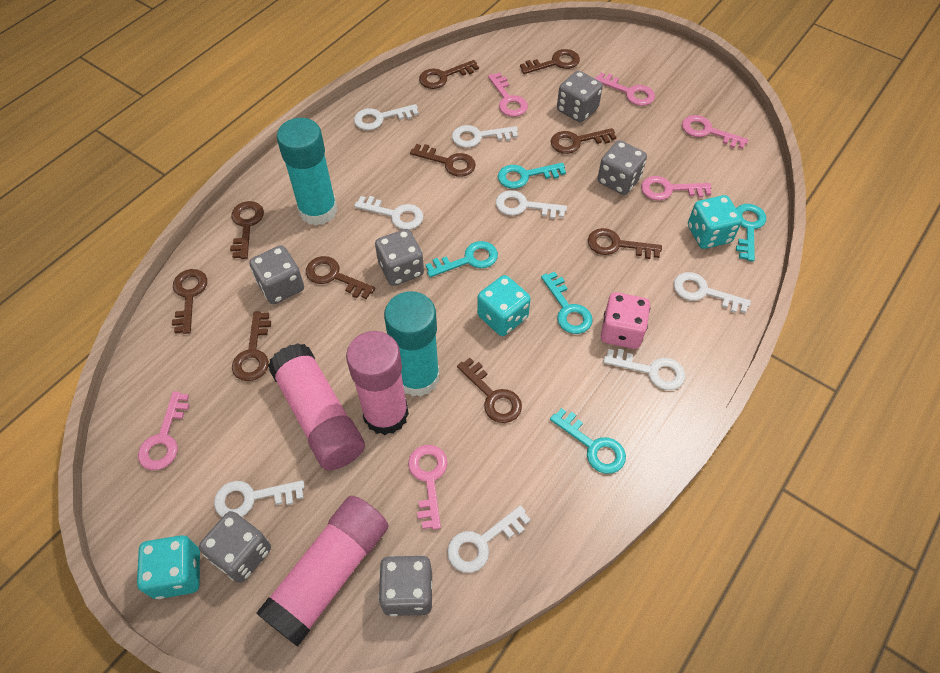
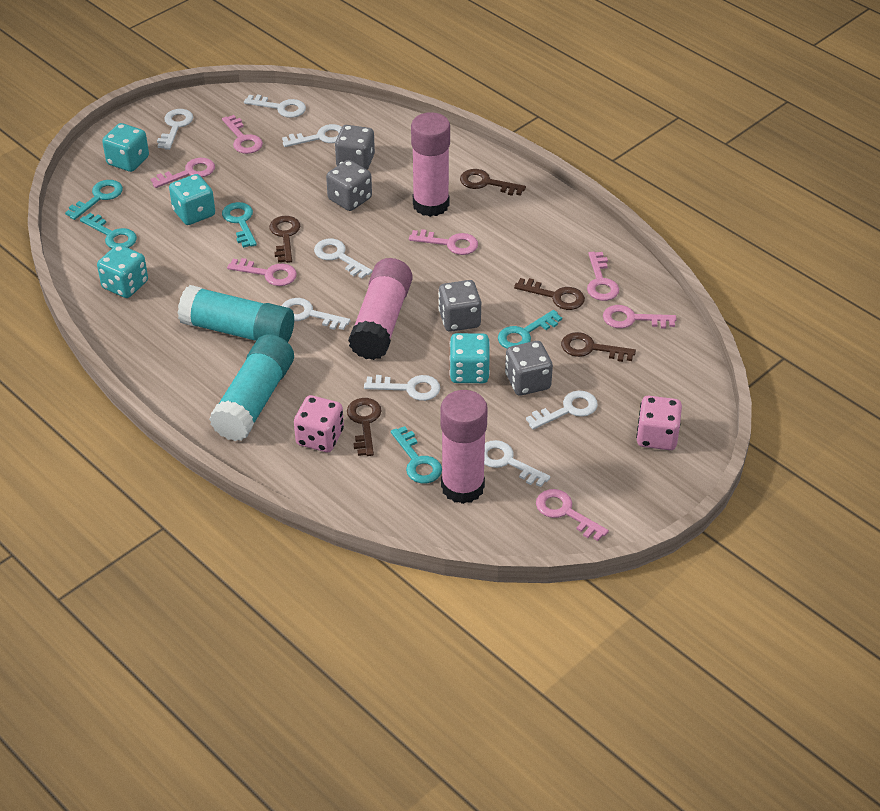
brown key: [172,269,207,334] [230,201,264,259] [232,311,271,381] [306,256,375,299] [410,144,476,177] [419,60,479,89] [457,358,522,423] [520,49,580,74] [551,128,616,154] [588,228,662,259] = 10 -> [269,216,300,263] [347,398,381,456] [460,169,526,196] [514,278,585,310] [561,332,636,362] = 5
grey dice: [199,511,271,583] [249,245,304,304] [375,229,424,286] [379,555,432,616] [557,71,603,122] [597,140,647,195] = 6 -> [326,160,372,211] [335,125,375,170] [438,280,481,332] [505,341,553,396] = 4
pink dice: [601,292,650,349] = 1 -> [294,395,344,452] [636,396,682,450] = 2
pink key: [138,391,189,470] [408,445,448,530] [488,72,528,117] [595,73,655,106] [641,176,712,200] [682,115,748,149] = 6 -> [151,158,215,188] [222,115,263,154] [227,258,297,286] [409,229,478,255] [536,489,609,541] [587,252,619,301] [603,305,677,329] = 7
turquoise dice: [137,535,200,599] [477,275,531,336] [688,195,742,249] = 3 -> [97,245,148,298] [102,123,149,172] [169,174,215,225] [449,333,490,383] = 4

